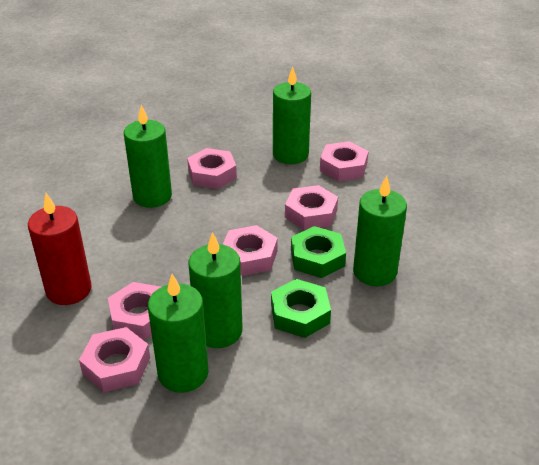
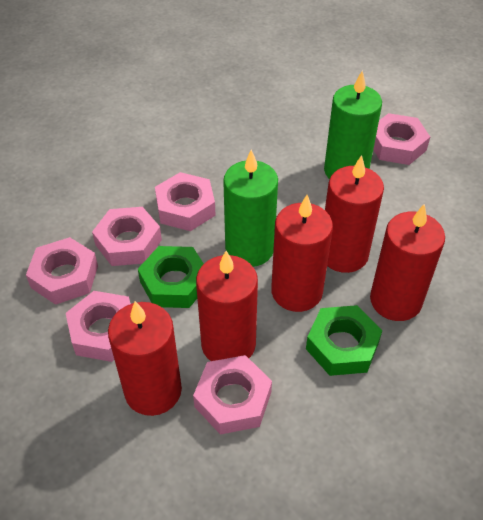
green candle: [124,105,172,208] [148,274,209,393] [188,232,243,348] [273,66,311,164] [353,176,407,286] = 5 -> [223,149,278,267] [324,70,382,179] = 2
red candle: [28,193,91,305] = 1 -> [108,301,182,416] [196,251,258,361] [271,195,333,312] [325,155,384,273] [370,204,445,321] = 5

